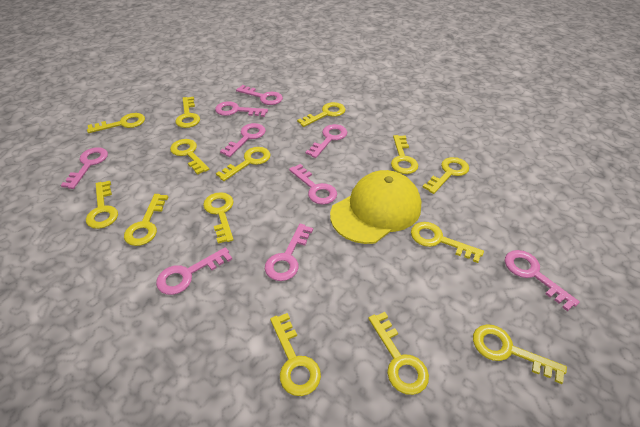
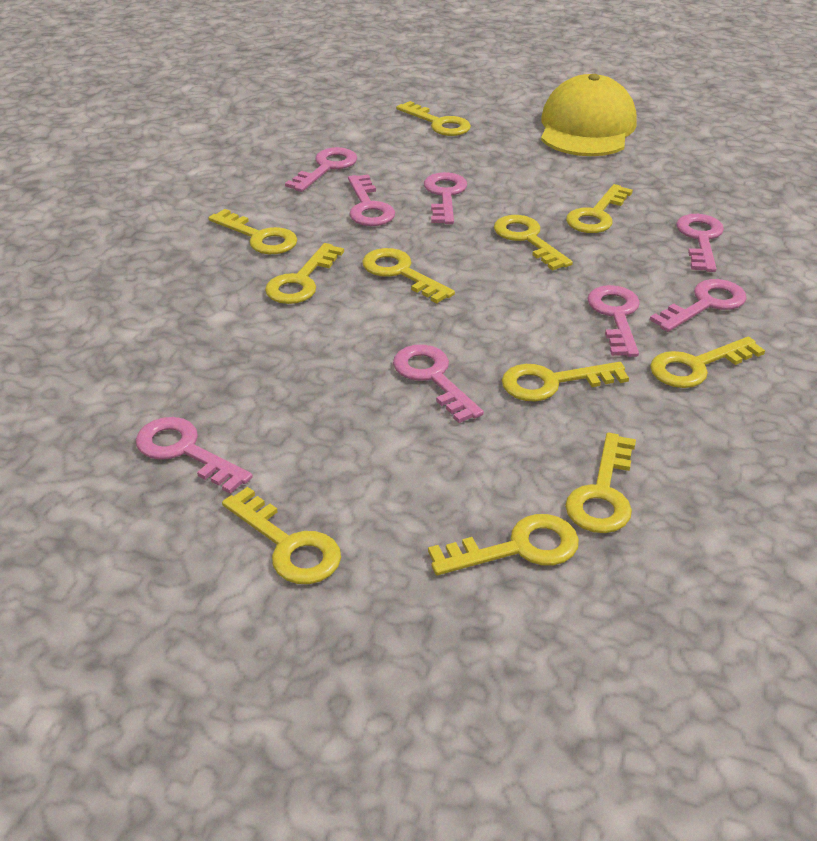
pink key: [61,147,108,189] [156,247,232,295] [215,101,268,117] [220,123,266,157] [236,85,283,105] [265,224,313,281] [289,164,337,205] [306,124,347,158] [505,250,580,311] = 9 -> [136,417,253,494] [285,147,357,192] [348,174,395,226] [393,345,484,423] [424,172,467,224] [588,285,640,357] [650,279,747,332] [676,214,724,272] = 8
yellow key: [86,181,118,229] [87,113,145,133] [124,194,168,246] [170,139,209,175] [175,97,200,128] [203,192,234,244] [216,147,271,181] [270,313,321,396] [297,102,346,127] [368,312,429,395] [391,135,418,174] [411,222,484,263] [423,157,469,194] [473,324,567,384] = 14 -> [209,209,297,254] [222,487,341,584] [265,243,344,304] [362,248,455,303] [396,101,471,136] [428,514,579,575] [494,215,573,271] [502,362,629,401] [565,433,636,533] [566,184,633,233] [650,337,765,388] = 11

